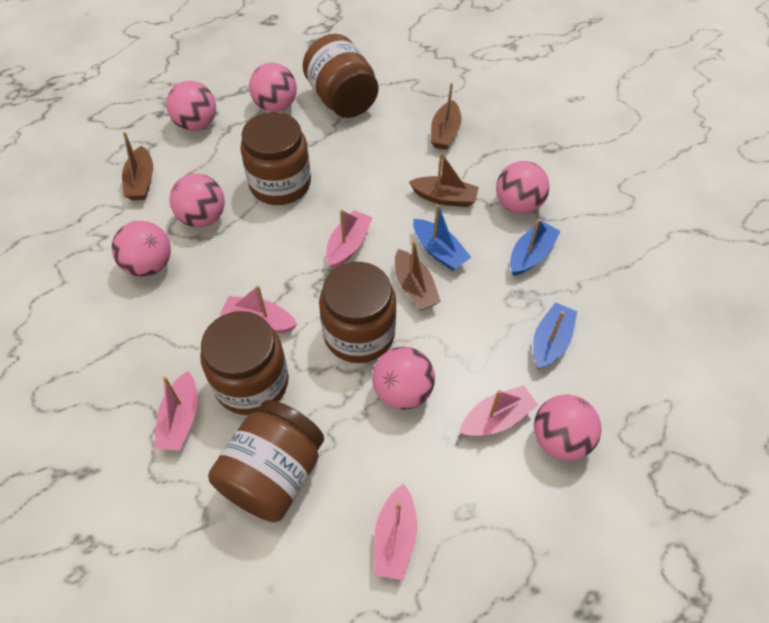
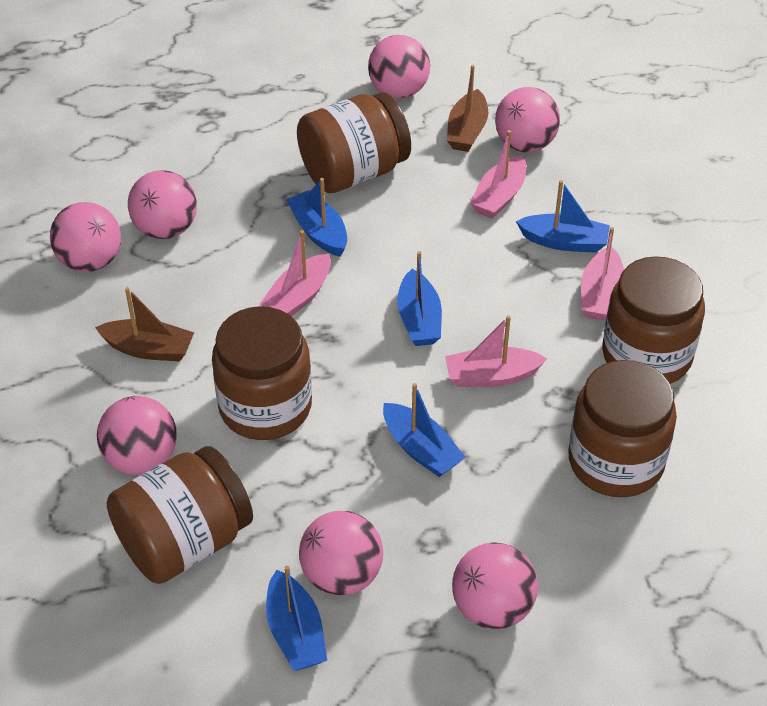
blue boat: [413,204,471,271] [510,219,560,276] [533,302,577,369] = 3 -> [266,566,327,671] [286,178,347,257] [383,383,466,477] [397,251,442,346] [516,180,610,253] = 5
brown boat: [122,132,153,200] [395,241,441,311] [409,153,479,207] [430,83,461,150] = 4 -> [95,287,194,361] [447,65,488,152] = 2
pink boat: [154,371,198,451] [219,285,298,333] [326,209,372,269] [374,483,417,580] [459,385,538,437] = 5 -> [260,230,331,316] [445,316,547,387] [470,130,526,219] [581,227,624,321] = 4

